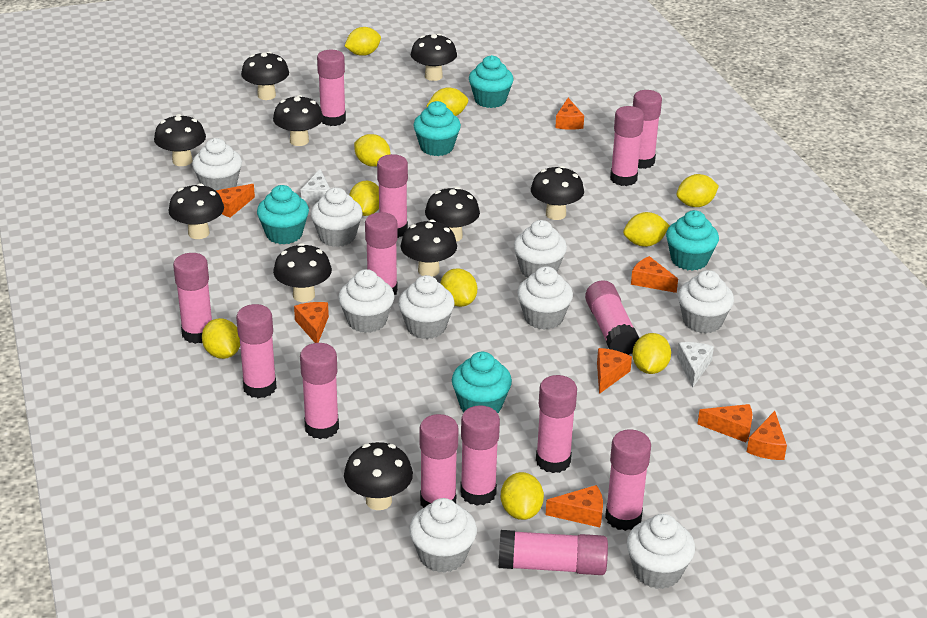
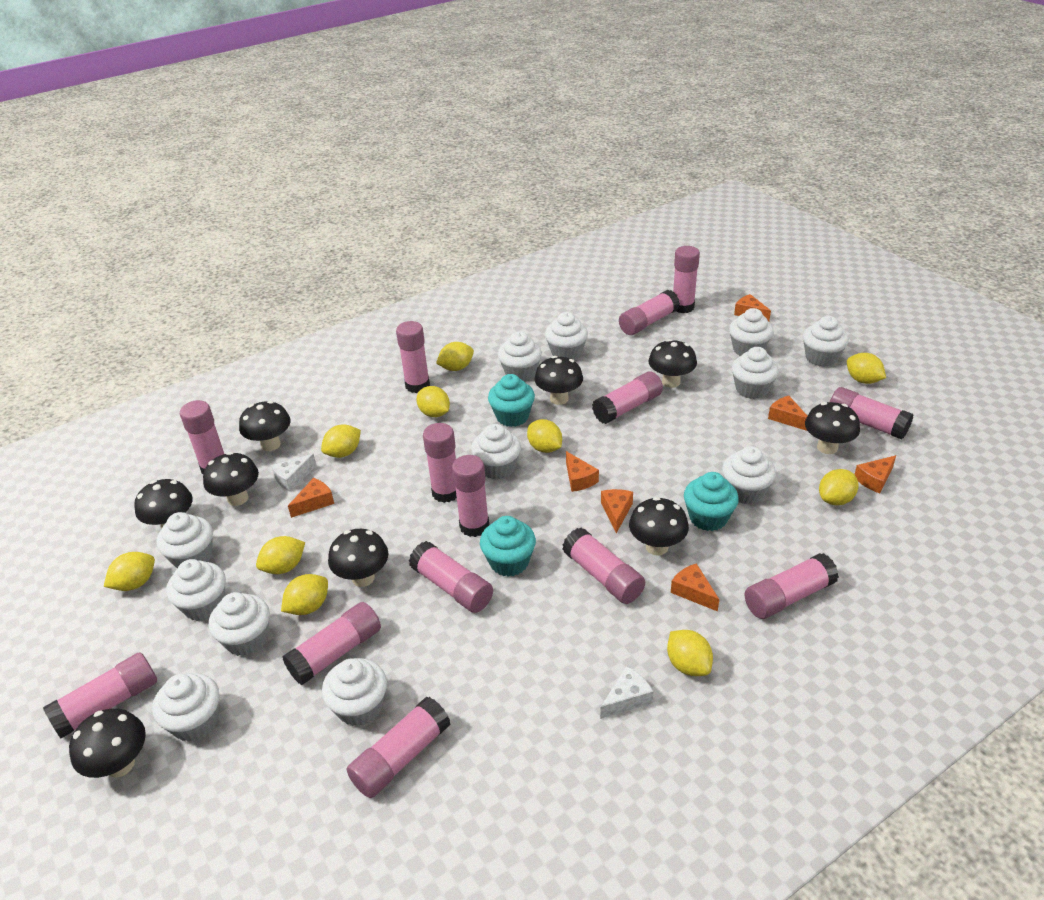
black mushroom: [154,114,206,166] [168,183,224,239] [241,51,289,100] [273,95,323,146] [273,243,332,302] [344,442,413,510] [401,219,457,277] [411,34,457,81] [425,187,480,242] [531,166,584,220] = 10 -> [69,708,146,778] [134,479,193,529] [203,452,259,506] [239,401,291,451] [328,529,389,587] [535,356,583,405] [629,497,689,556] [649,339,697,388] [805,402,860,454] = 9
orange cheese: [215,184,255,218] [294,302,329,343] [546,485,603,527] [555,98,584,130] [597,348,632,394] [631,256,678,293] [697,404,752,442] [747,411,787,460] = 8 -> [288,478,334,518] [566,451,599,492] [601,489,633,533] [671,563,719,612] [734,294,771,322] [768,396,807,431] [854,455,896,494] = 7
turquoise cupcake: [257,185,309,244] [413,101,461,156] [452,352,512,413] [469,55,514,108] [666,210,719,271] = 5 -> [480,516,536,577] [488,374,535,427] [684,472,739,531] = 3
white cupcake: [192,138,242,190] [311,187,363,247] [338,269,394,333] [398,275,455,339] [409,498,477,573] [514,220,567,277] [517,266,573,330] [627,514,695,589] [678,270,734,333] = 9 -> [152,673,219,742] [156,512,213,569] [166,559,226,621] [209,592,270,656] [322,658,387,726] [471,424,521,480] [498,332,542,381] [545,312,588,360] [722,446,776,505] [729,308,774,356] [732,347,779,399] [803,316,849,367] = 12

